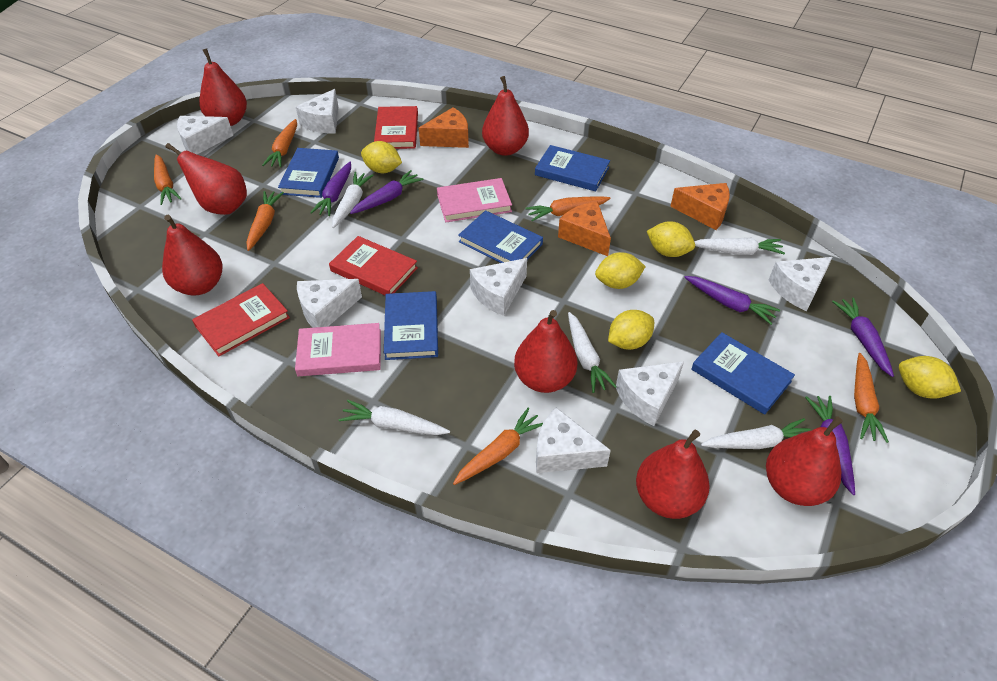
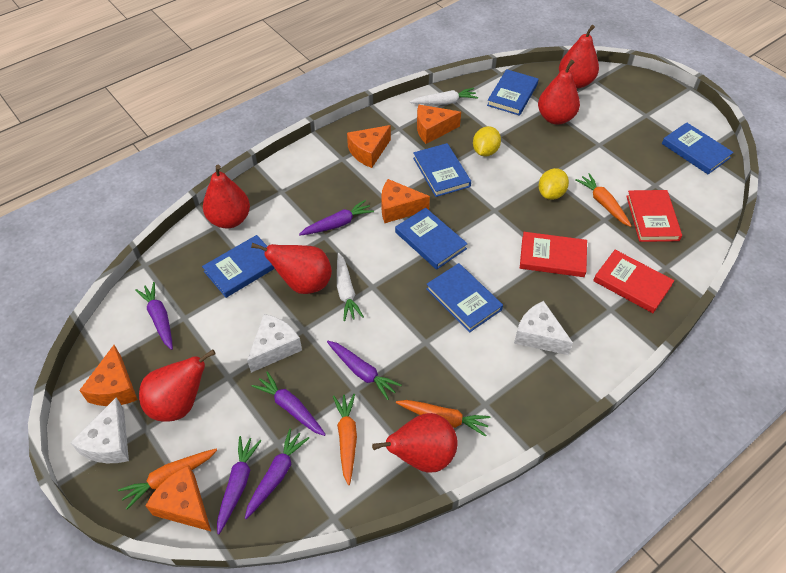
blue book: [278,148,339,198] [384,291,438,360] [458,210,543,263] [535,145,610,192] [691,332,795,415] = 5 -> [202,235,275,298] [395,208,468,270] [413,143,471,197] [426,263,503,332] [487,69,539,116] [662,123,734,174] = 6
orange carrot: [154,154,182,205] [246,191,284,251] [262,119,297,167] [453,408,543,485] [525,196,611,221] [854,353,889,443] = 6 -> [118,449,217,509] [333,394,357,485] [396,400,490,437] [576,173,632,227] = 4
orange cheese: [419,107,469,148] [558,201,611,256] [670,183,730,230] = 3 -> [79,345,138,406] [146,465,211,531] [347,125,391,168] [381,179,430,223] [417,105,461,144] = 5
pink book: [295,323,381,376] [437,178,512,222] = 2 -> none = 0
purple carrot: [310,162,351,216] [350,170,424,214] [684,276,780,325] [805,396,855,495] [832,298,894,377] = 5 -> [135,282,173,350] [217,436,261,534] [245,428,309,519] [252,371,326,436] [299,200,374,235] [327,341,402,400] = 6
red pear: [162,215,222,296] [165,143,247,215] [199,48,247,126] [482,76,529,156] [514,310,577,393] [636,430,710,519] [766,416,843,506] = 7 -> [139,349,216,422] [203,165,250,229] [251,243,332,294] [372,413,458,472] [538,60,580,124] [559,25,599,88] = 6
white carrot: [332,172,373,228] [339,400,450,435] [568,312,617,393] [694,238,785,255] [701,418,811,449] = 5 -> [337,253,364,321] [410,88,478,105] = 2
white cheese: [177,116,233,154] [296,89,338,133] [297,279,362,328] [470,258,527,316] [536,407,611,473] [616,361,684,426] [769,257,833,311] = 7 -> [70,397,129,463] [247,314,302,373] [514,301,573,355] = 3
yellow lemon: [361,141,402,173] [595,252,646,289] [608,310,654,350] [647,221,695,257] [899,356,961,399] = 5 -> [473,126,501,156] [539,168,569,200] = 2

